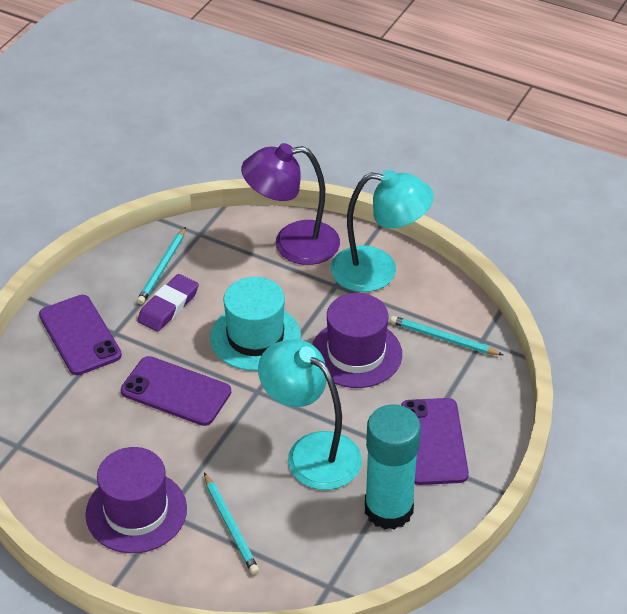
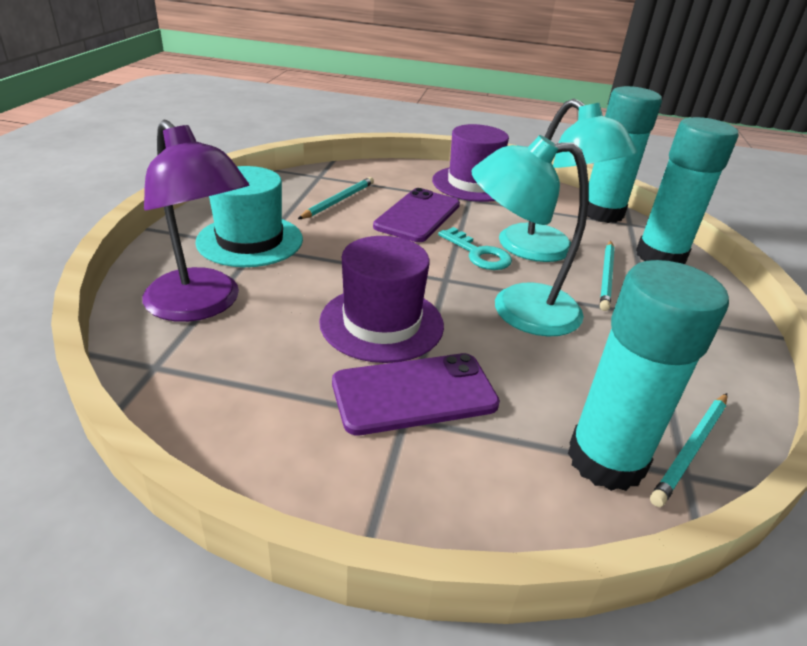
purple eraser: [137,274,199,332] = 1 -> none = 0
purple phone: [39,295,122,375] [121,356,231,426] [401,398,469,485] = 3 -> [332,353,500,435] [373,188,460,242] = 2
turquoise glue stick: [365,404,421,530] = 1 -> [568,260,729,491] [587,86,662,223] [636,117,738,264] = 3
turquoise key: none = 0 -> [438,227,512,270] = 1

